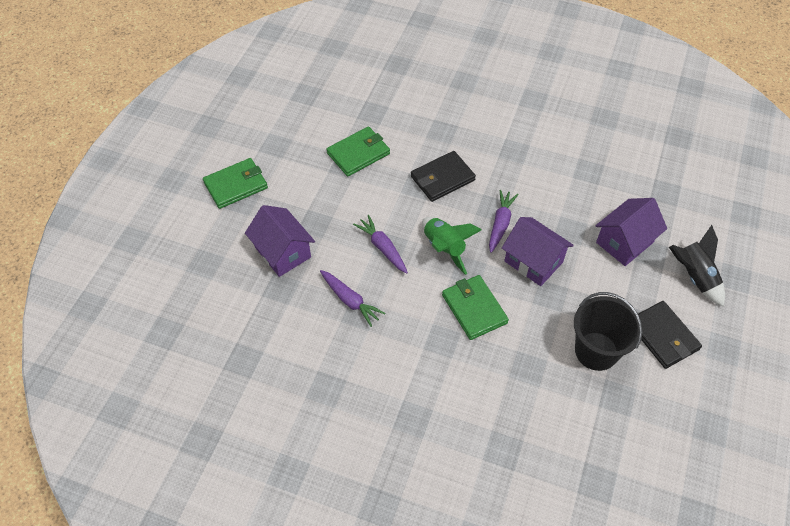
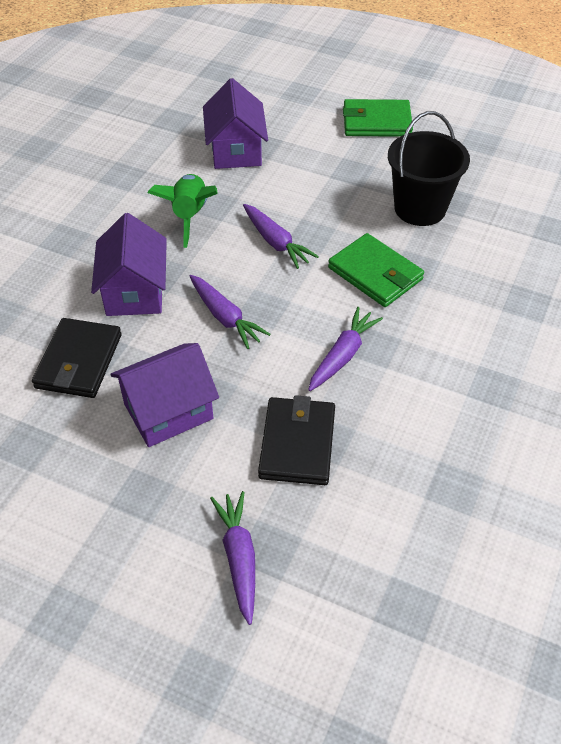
black rocket: [669,225,725,307] = 1 -> none = 0
green wallet: [203,158,268,209] [326,126,390,176] [442,275,509,340] = 3 -> [328,233,424,307] [343,99,413,137] = 2
purple carrot: [320,270,385,327] [353,215,408,274] [489,190,519,253] = 3 -> [190,275,271,349] [210,491,255,625] [243,204,319,269] [308,307,383,391] = 4

